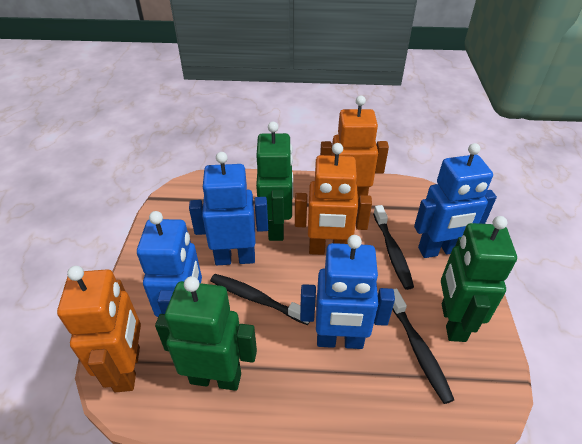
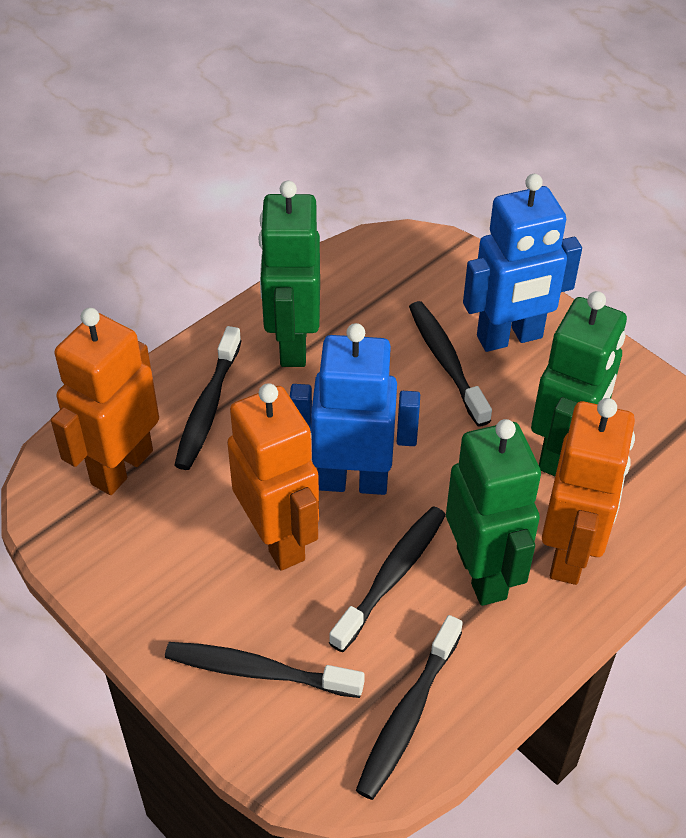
black toothbrush: [210,274,309,325] [373,205,414,290] [392,288,454,404] = 3 -> [165,642,365,698] [174,326,242,470] [329,506,446,652] [356,615,463,800] [409,301,492,427] = 5
blue robot: [137,211,202,317] [189,152,268,265] [300,235,395,349] [414,143,497,258] = 4 -> [290,323,420,495] [463,174,582,352] = 2

